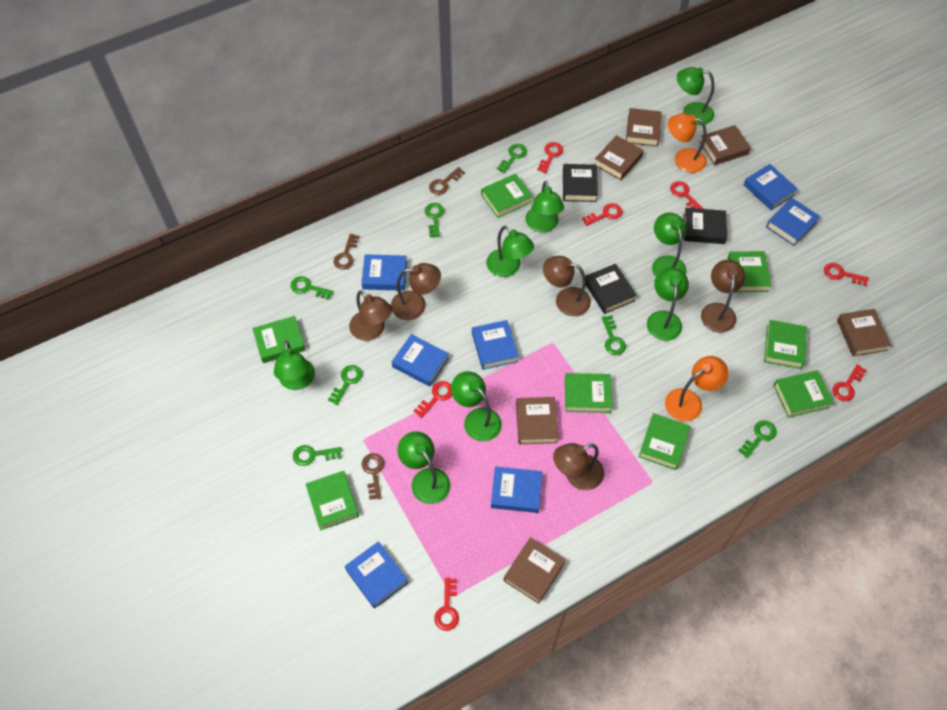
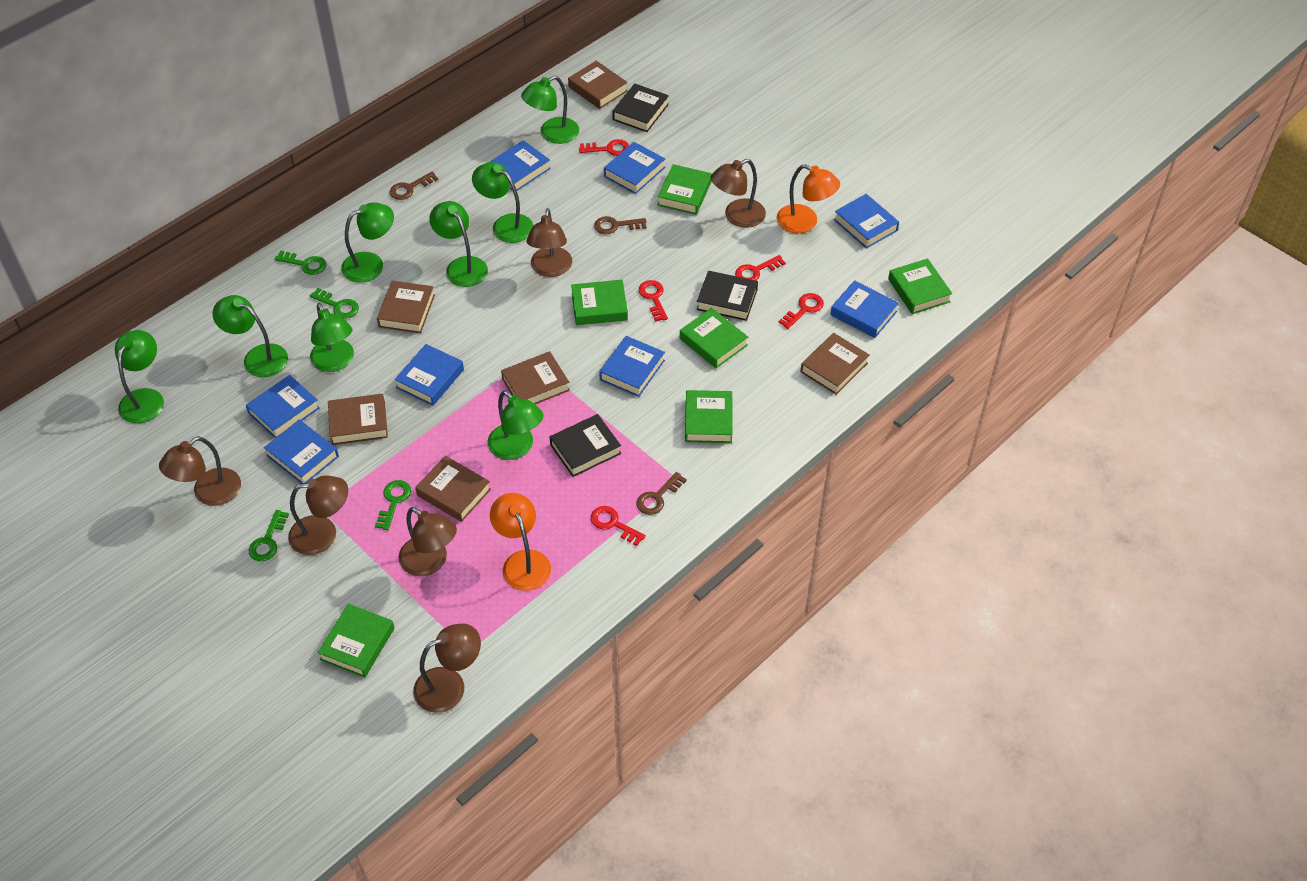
blue book: [345,541,408,609] [361,254,407,291] [392,334,449,387] [472,320,519,370] [491,466,542,513] [743,164,798,210] [766,198,820,246] = 7 -> [246,375,320,438] [264,420,339,484] [394,344,464,406] [490,140,551,191] [599,336,665,397] [604,142,665,194] [830,280,899,338] [834,194,899,249] = 8
brown lamp: [349,290,392,341] [391,263,441,320] [543,256,591,316] [553,443,604,490] [701,260,745,333] = 5 -> [159,436,241,506] [288,475,348,555] [398,507,457,576] [413,624,481,713] [527,208,572,277] [711,159,766,228] = 6
green book: [252,316,306,363] [306,471,359,530] [481,174,533,218] [565,373,612,413] [639,413,691,470] [727,251,771,292] [764,320,807,369] [773,370,834,418] = 8 -> [318,604,394,678] [571,280,628,325] [658,164,712,215] [680,308,748,368] [685,390,732,443] [888,258,952,314] = 6
green key: [290,276,334,300] [293,445,342,466] [328,365,363,405] [425,203,444,237] [497,144,527,173] [602,315,626,355] [738,420,777,458] = 7 -> [249,510,289,561] [275,250,326,275] [310,288,359,319] [375,480,411,530] = 4
red key: [413,381,452,418] [434,577,459,631] [537,142,563,173] [582,203,622,226] [670,181,703,209] [824,263,869,286] [832,364,867,401] = 7 -> [579,139,629,156] [591,506,646,546] [639,280,668,322] [735,255,786,281] [779,293,824,329] = 5

